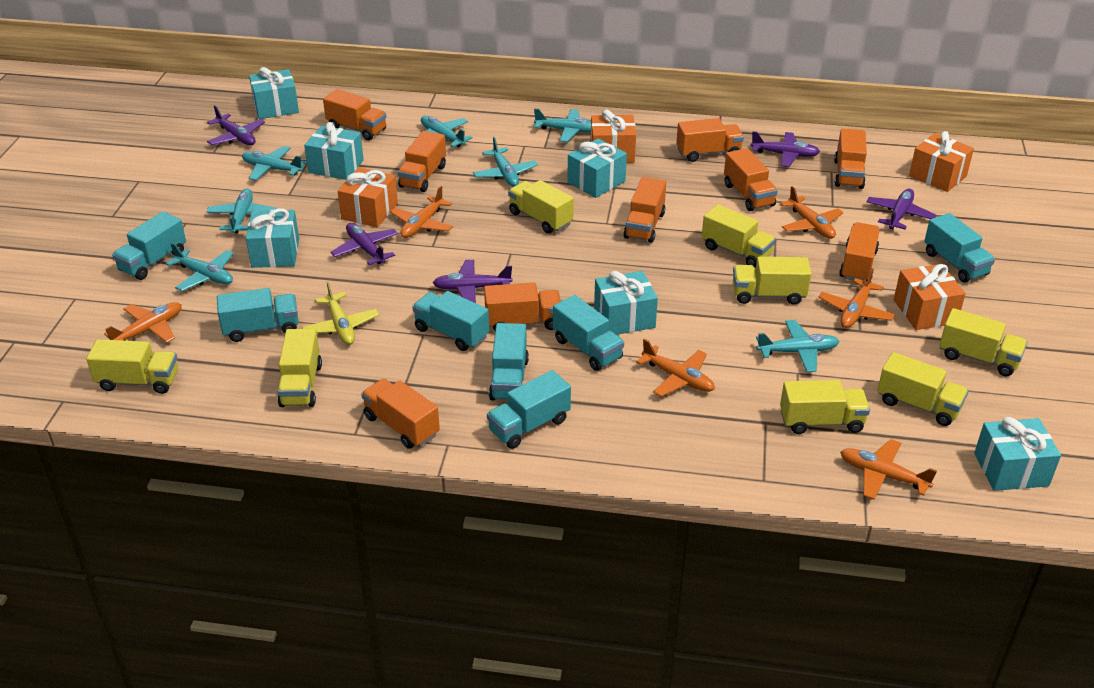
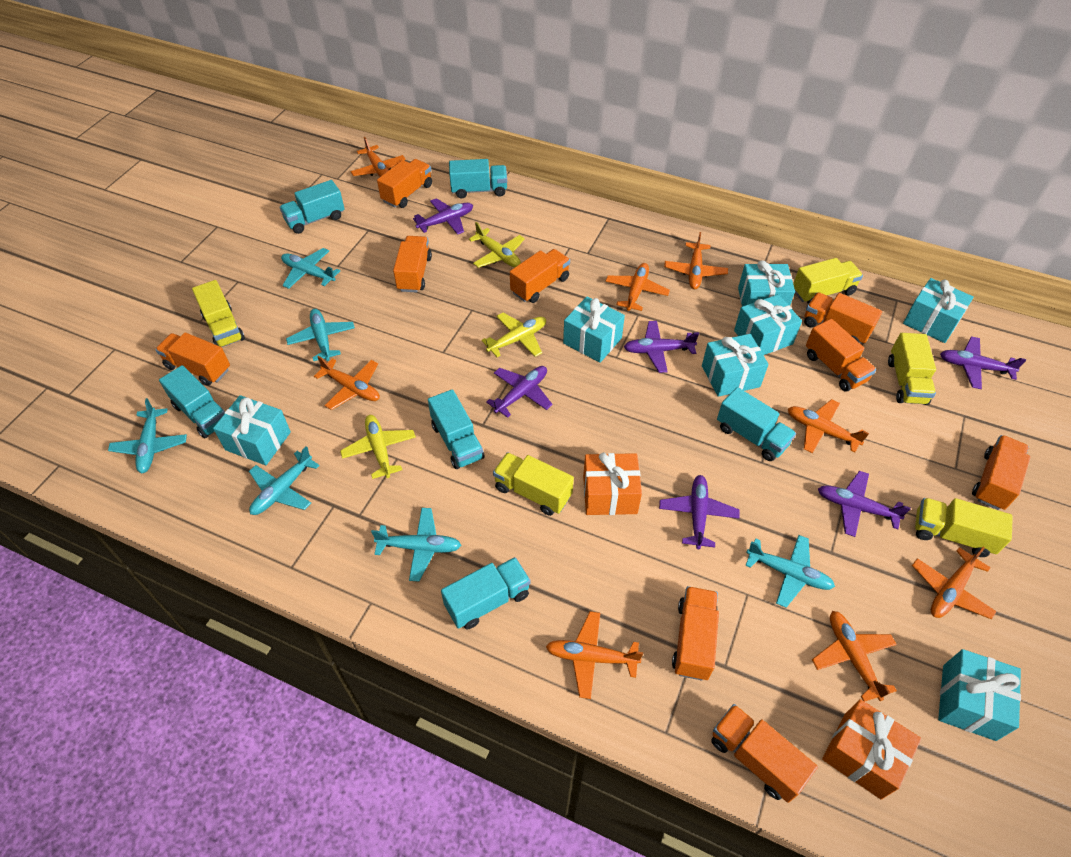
orange gift: [338,168,398,227] [591,110,636,163] [894,264,966,330] [909,131,974,192] = 4 -> [583,453,642,515] [822,699,921,800] = 2
orange plane: [104,302,182,343] [390,186,453,238] [636,339,715,397] [780,186,844,239] [818,268,895,328] [840,439,937,499] = 6 -> [314,356,380,410] [351,137,406,177] [546,611,643,699] [605,263,670,311] [664,232,728,289] [788,399,869,454] [812,611,897,702] [912,547,997,619] = 8
purple plane: [207,105,265,145] [331,223,398,265] [433,260,513,303] [751,131,820,167] [866,189,936,229] = 5 -> [413,198,473,235] [486,366,553,418] [624,321,699,373] [659,475,740,549] [818,471,911,537] [940,336,1026,389] = 6
turquoise gift: [246,208,299,268] [249,67,299,119] [304,122,364,180] [567,139,627,198] [594,271,658,335] [974,417,1061,491] = 6 -> [213,395,291,465] [563,296,625,363] [702,334,769,397] [734,294,802,355] [738,260,795,307] [903,278,974,343] [938,649,1021,741] = 7
turquoise plane: [166,243,234,291] [206,189,277,233] [242,146,307,181] [414,116,473,147] [473,137,538,187] [534,108,591,142] [756,320,839,372] = 7 -> [108,398,187,473] [249,446,320,515] [281,248,340,289] [286,309,355,361] [371,508,461,582] [745,535,835,608] = 6
turquoise truck: [112,211,186,280] [217,288,299,342] [412,291,489,351] [487,370,571,449] [489,323,529,401] [553,295,624,371] [924,213,995,283] = 7 -> [159,365,225,438] [280,180,344,234] [428,389,484,469] [441,557,531,629] [449,159,507,199] [717,387,796,461] = 6
yellow plane: [302,282,379,345] = 1 -> [340,415,416,479] [469,222,525,268] [482,313,546,357] = 3
yellow truck: [86,339,178,394] [278,329,322,407] [508,180,574,234] [702,204,776,268] [733,257,811,305] [780,380,870,434] [877,352,969,426] [939,308,1027,377] = 8 -> [192,280,245,347] [493,452,574,516] [793,258,863,304] [888,333,936,405] [915,498,1013,557] = 5

